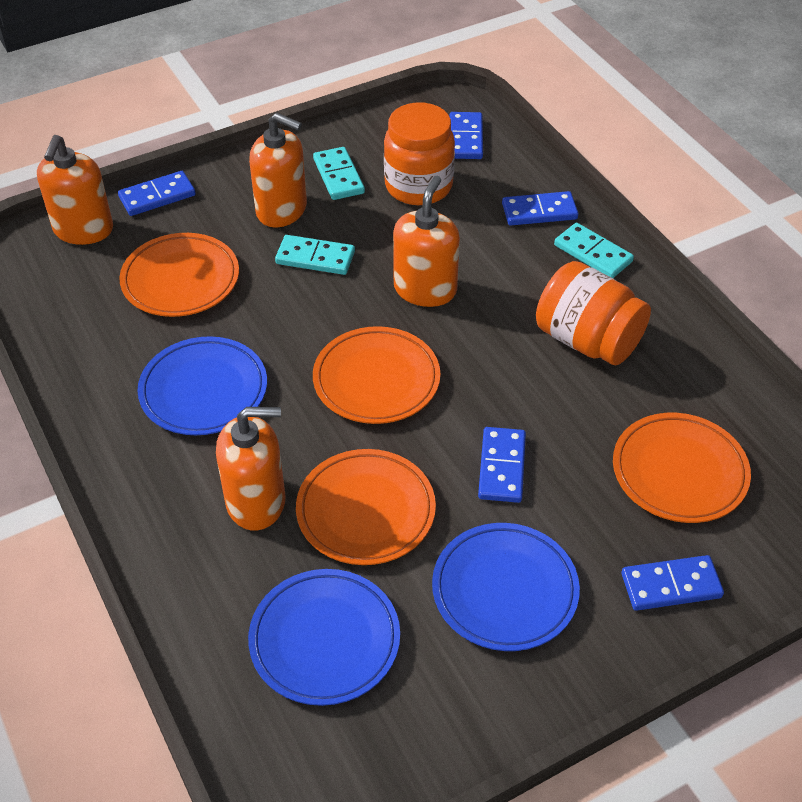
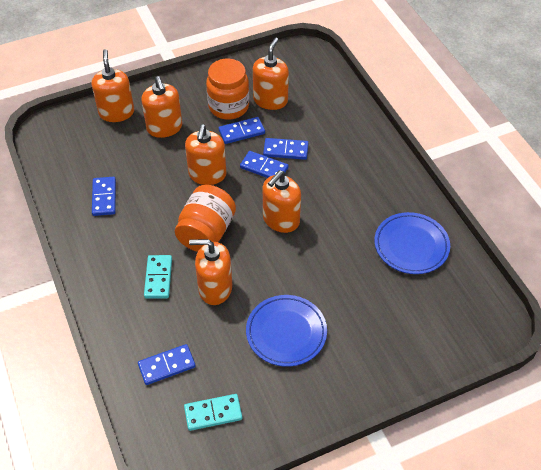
blue plate: [137,336,267,435] [248,569,400,706] [432,523,580,651] = 3 -> [246,295,327,367] [374,212,450,274] = 2
orange plate: [119,233,239,317] [296,449,436,565] [313,326,440,424] [613,413,751,523] = 4 -> none = 0
orange soap dispenser: [37,135,113,245] [216,407,285,531] [249,113,307,227] [393,176,460,307] = 4 -> [92,49,134,122] [141,76,182,138] [185,124,226,185] [189,239,232,305] [253,38,289,110] [263,170,301,233] = 6
turquoise domino: [275,235,355,275] [313,147,365,200] [554,223,634,278] = 3 -> [144,255,172,298] [184,394,242,431] = 2

